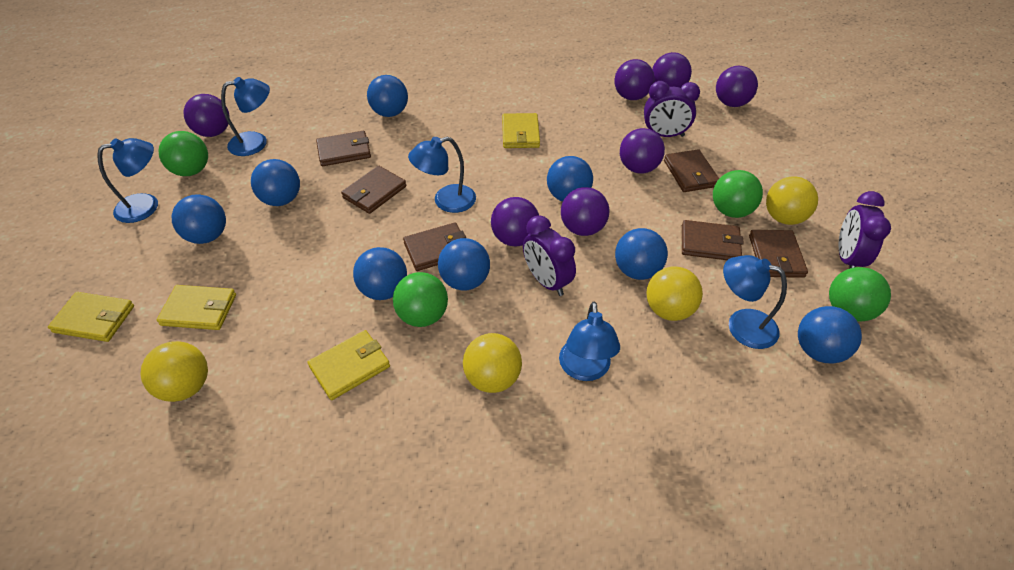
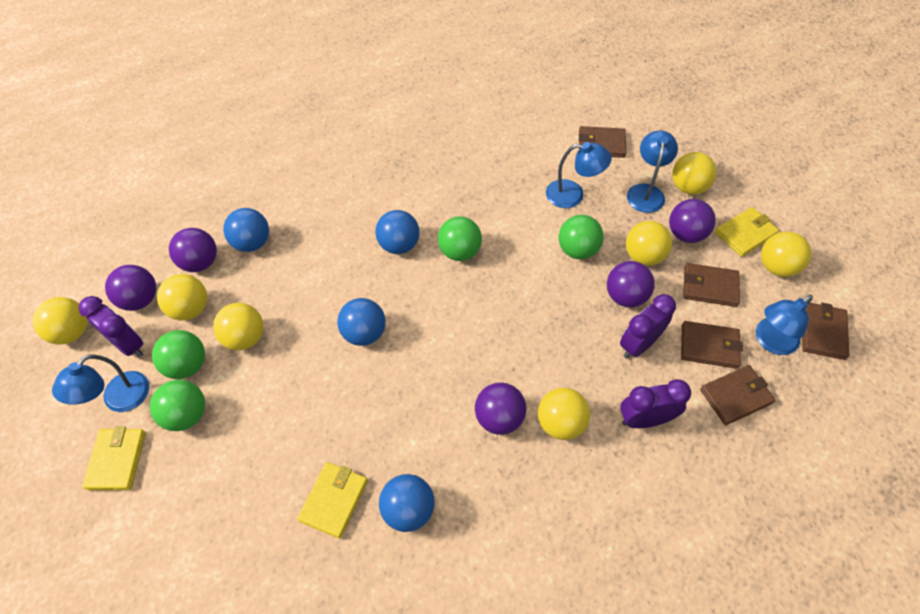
blue ball: [172,194,226,244] [251,159,300,206] [353,247,407,300] [367,75,408,117] [438,238,490,291] [547,156,593,202] [615,228,668,280] [798,306,862,363] = 8 -> [223,208,269,252] [337,298,386,346] [375,210,419,254] [379,474,435,532] = 4
blue lamp: [97,138,158,223] [221,77,270,156] [408,137,476,213] [559,302,620,381] [723,255,787,349] = 5 -> [52,355,149,412] [546,142,612,208] [627,131,678,213] [756,295,813,355] = 4
brown wallet: [316,131,371,166] [341,166,406,214] [403,222,466,271] [664,149,719,192] [682,220,744,260] [749,230,808,278] = 6 -> [579,126,626,158] [681,321,743,369] [683,263,740,307] [700,365,776,425] [802,303,849,360] = 5
purple ball: [184,94,230,137] [491,197,539,246] [561,187,610,236] [614,59,654,100] [620,128,665,174] [652,52,692,88] [716,66,758,107] = 7 -> [105,265,156,311] [169,228,217,272] [475,383,526,435] [607,261,655,308] [669,199,716,243] = 5
yellow ball: [140,341,208,402] [463,333,522,393] [646,266,703,321] [766,176,818,225] = 4 -> [32,297,88,344] [157,274,207,321] [213,303,264,351] [538,388,590,440] [626,221,672,266] [672,152,716,195] [761,232,812,277] = 7
yellow wallet: [48,292,134,342] [157,285,236,330] [307,330,390,400] [502,113,540,148] = 4 -> [82,427,146,490] [297,462,368,539] [715,207,779,257] = 3

